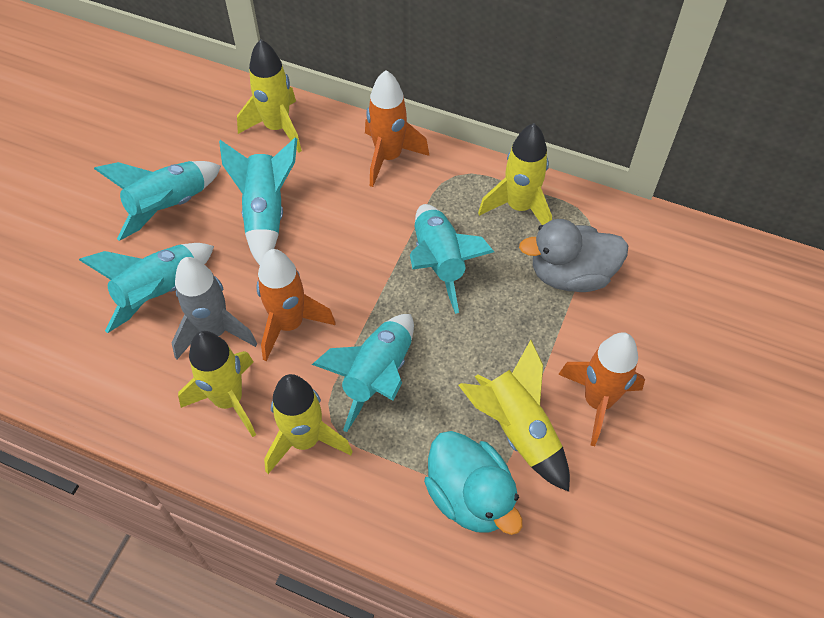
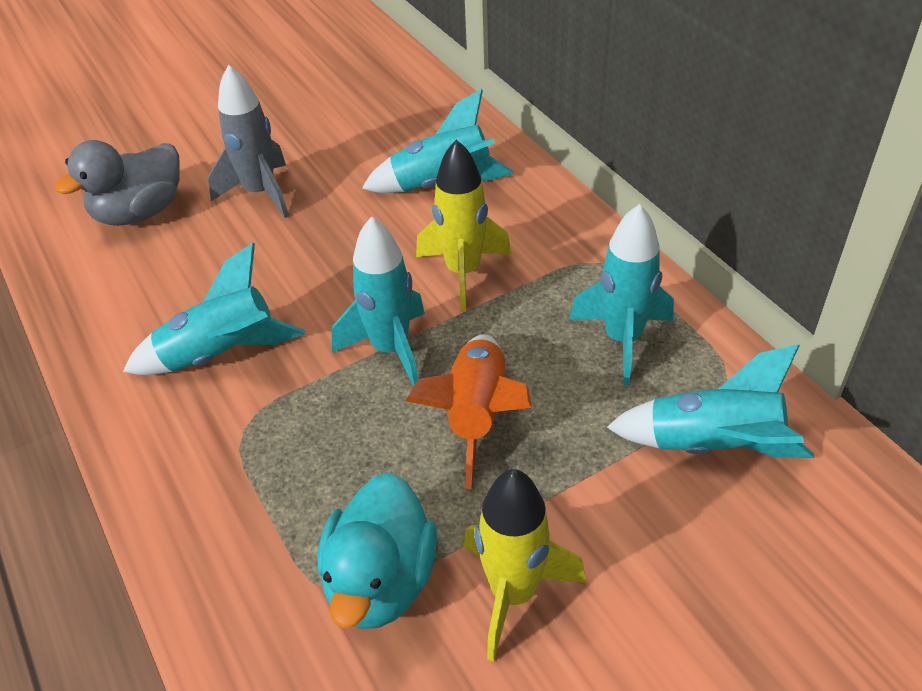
orange rocket: [257,249,335,361] [365,70,429,187] [558,332,645,446] = 3 -> [405,334,532,489] = 1
yellow rocket: [178,331,256,437] [237,39,302,153] [264,374,353,474] [458,340,570,492] [478,123,552,225] = 5 -> [416,139,512,312] [464,469,586,662] = 2

